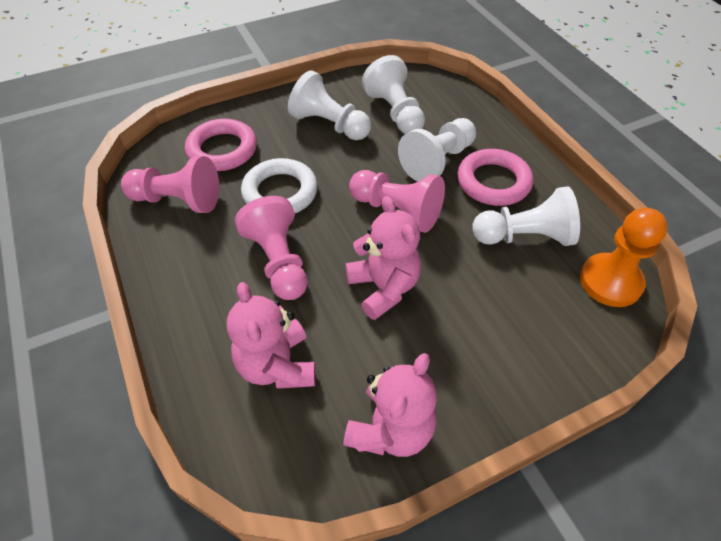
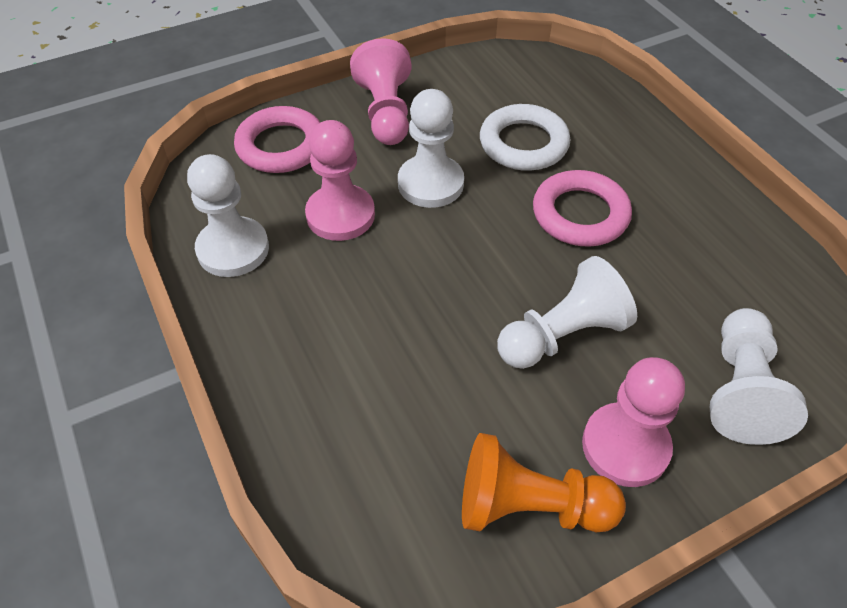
pink teddy bear: [227,282,315,389] [343,353,437,457] [345,196,421,320] = 3 -> none = 0

